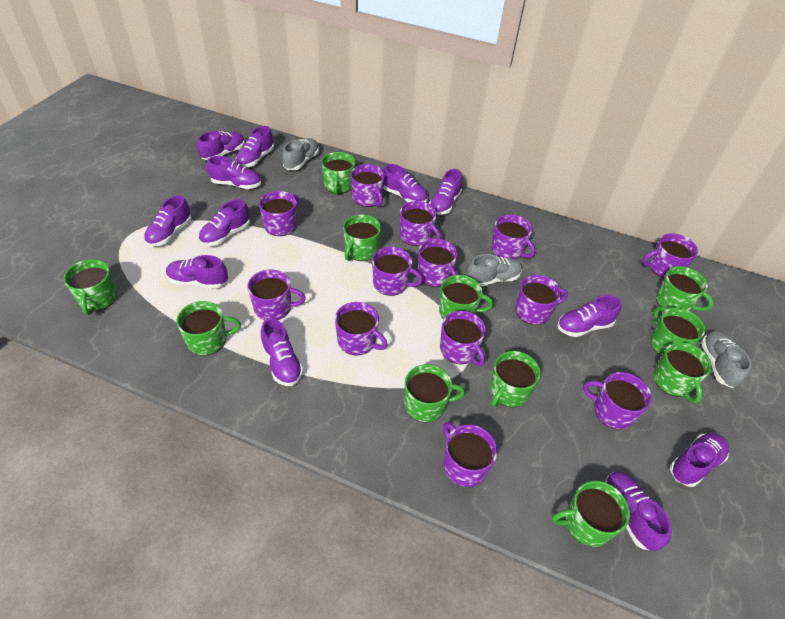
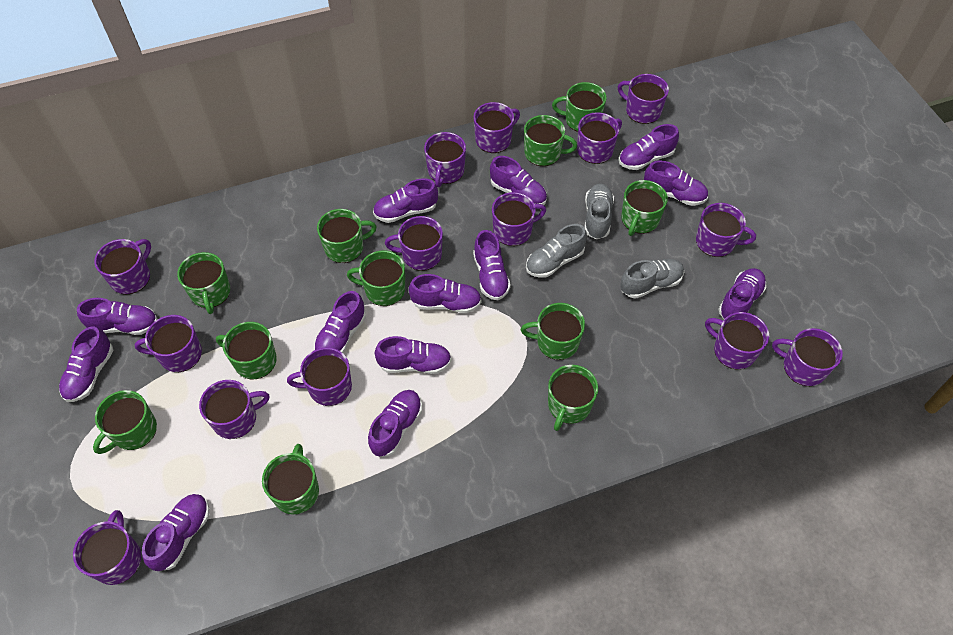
purple mug: [247,270,306,320] [259,191,299,236] [335,302,388,355] [350,164,385,207] [372,247,423,296] [400,201,441,246] [418,239,458,287] [440,311,486,366] [443,422,498,487] [491,214,535,259] [515,275,568,325] [583,372,652,430] [643,233,698,278] = 13 -> [73,510,141,585] [94,239,151,294] [135,315,202,372] [199,380,269,439] [287,348,352,406] [385,216,443,271] [424,132,466,187] [474,102,520,153] [492,192,546,246] [577,112,622,164] [618,74,669,124] [696,203,756,257] [705,312,769,369] [772,328,843,386] = 14
purple shoe: [144,196,191,247] [166,255,228,289] [197,131,245,160] [199,199,250,246] [207,156,261,189] [236,126,274,167] [261,318,303,386] [383,164,428,202] [429,169,462,215] [557,295,622,337] [605,471,672,551] [670,433,729,487] = 12 -> [59,327,113,402] [77,298,157,335] [142,494,210,571] [314,291,366,353] [368,390,422,456] [373,178,438,223] [375,336,451,374] [409,274,481,313] [473,230,511,300] [490,156,547,205] [619,124,679,170] [644,161,708,206] [719,268,767,319] = 13

